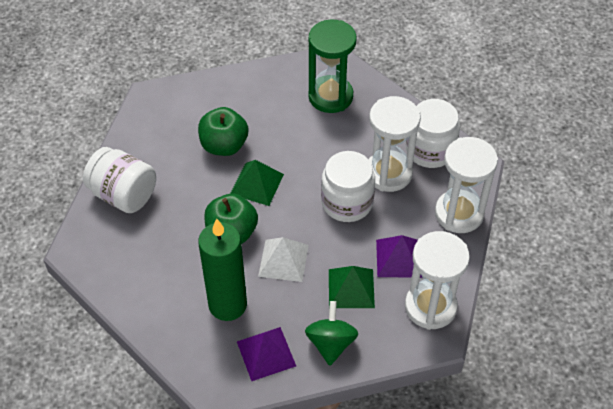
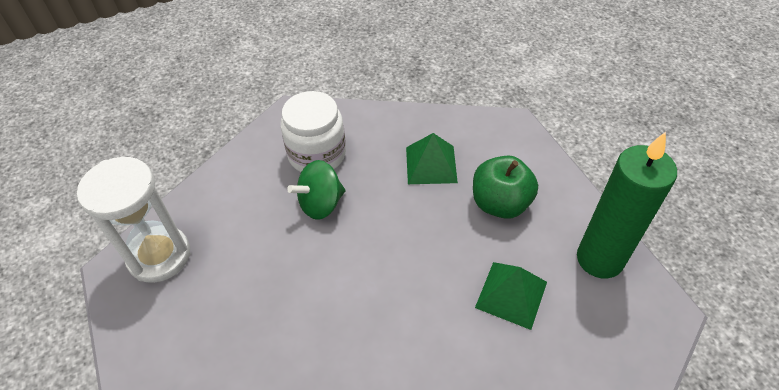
green apple: [198,107,248,156] [204,194,258,244] = 2 -> [473,156,538,219] = 1
green hourglass: [308,20,357,113] = 1 -> none = 0
purple pyramid: [237,327,296,381] [376,235,422,278] = 2 -> none = 0
white hourglass: [369,96,421,192] [405,231,470,330] [435,137,498,233] = 3 -> [77,157,191,283] = 1
white jar: [83,147,156,213] [321,151,375,222] [406,99,460,168] = 3 -> [281,91,346,172] = 1
white pyramid: [258,237,309,282] = 1 -> none = 0

